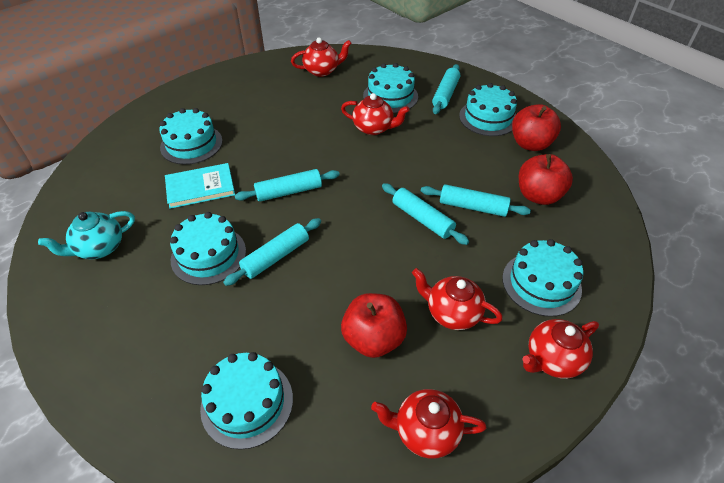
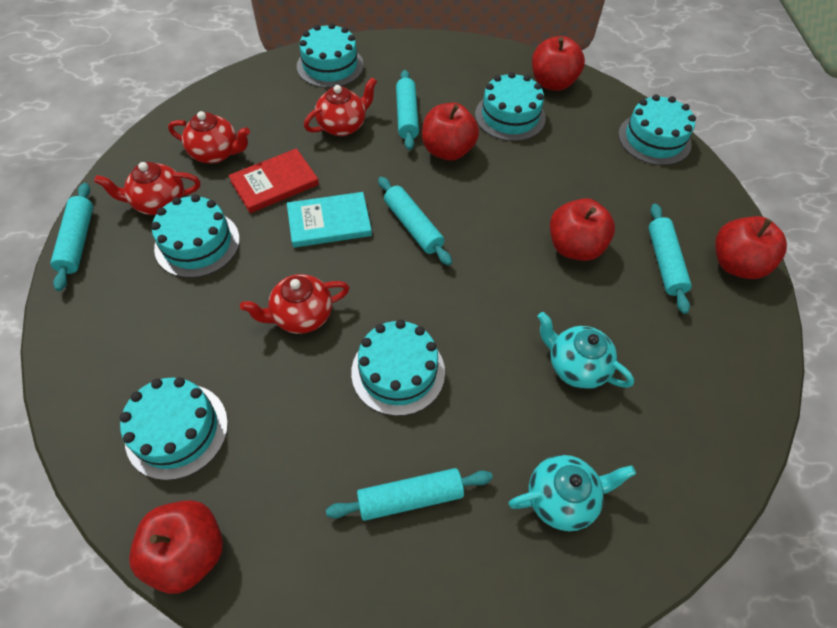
red apple: [341,293,407,358] [512,104,561,151] [519,154,573,205] = 3 -> [129,500,223,594] [422,103,479,161] [532,36,585,91] [550,198,615,261] [715,216,787,279] = 5
red book: none = 0 -> [228,148,319,213] = 1
red teapot: [291,37,352,77] [341,93,409,135] [371,389,486,459] [412,268,503,330] [523,319,599,379] = 5 -> [94,162,200,215] [168,111,250,163] [240,274,350,334] [304,77,377,136] = 4
turquoise teapot: [38,211,135,259] = 1 -> [508,455,636,531] [537,312,634,389] = 2

